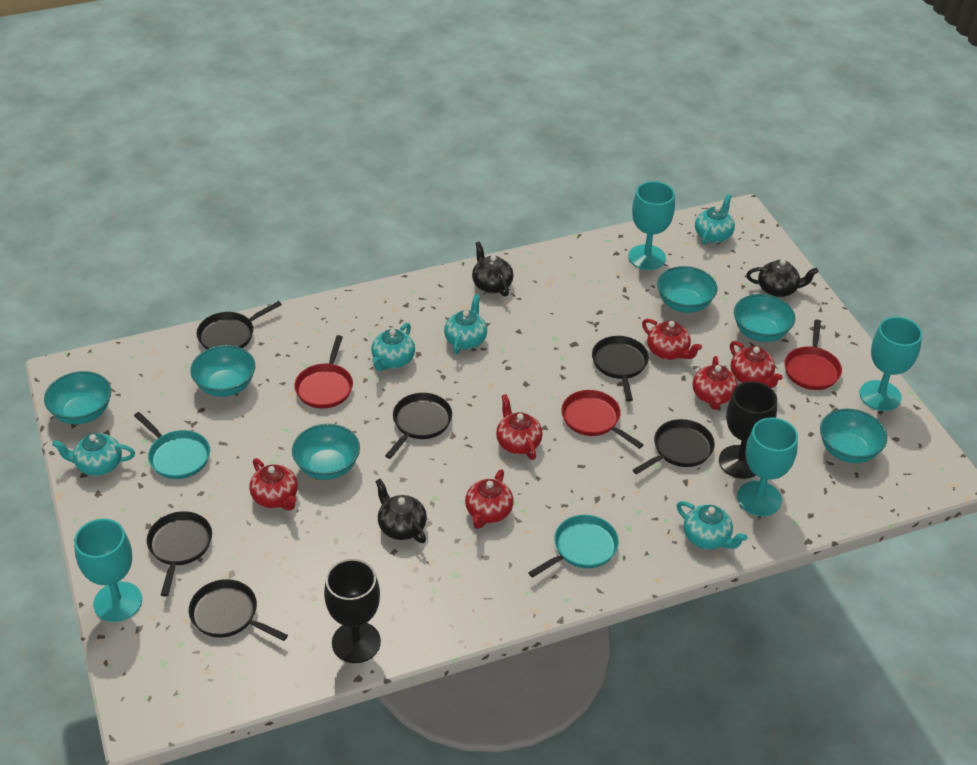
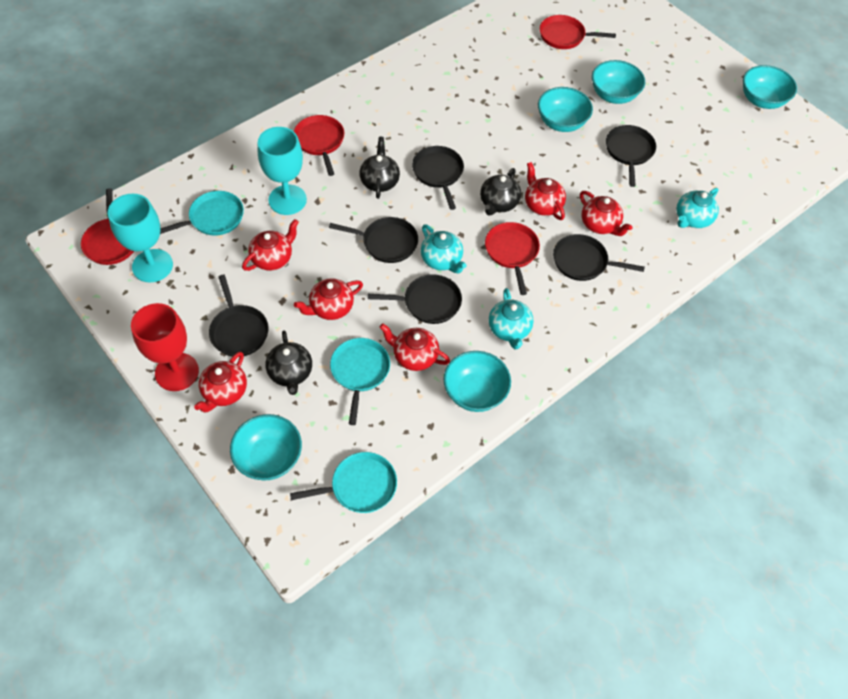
black goblet: [324,559,381,663] [719,381,777,479] = 2 -> none = 0
red goblet: none = 0 -> [131,303,199,391] = 1
red pan: [294,335,353,409] [561,390,643,449] [784,319,842,390] = 3 -> [81,188,134,265] [294,115,344,176] [485,222,540,295] [540,15,616,49] = 4
turquoise bowl: [44,371,111,424] [190,345,255,397] [292,424,360,480] [657,266,717,313] [734,294,795,342] [820,409,887,463] = 6 -> [230,414,302,481] [444,351,511,412] [538,87,593,132] [592,60,645,104] [743,65,797,109] = 5
turquoise goblet: [74,519,142,622] [628,181,675,270] [737,418,798,516] [859,317,922,411] = 4 -> [108,194,173,282] [258,127,307,215] = 2
turquoise pan: [134,412,210,479] [528,515,619,578] = 2 -> [160,191,244,236] [290,452,397,513] [330,338,390,425] = 3
turquoise teapot: [52,433,135,476] [371,323,415,371] [444,294,487,354] [677,501,748,550] [695,194,735,245] = 5 -> [421,224,466,274] [489,288,533,349] [676,188,719,228] = 3

